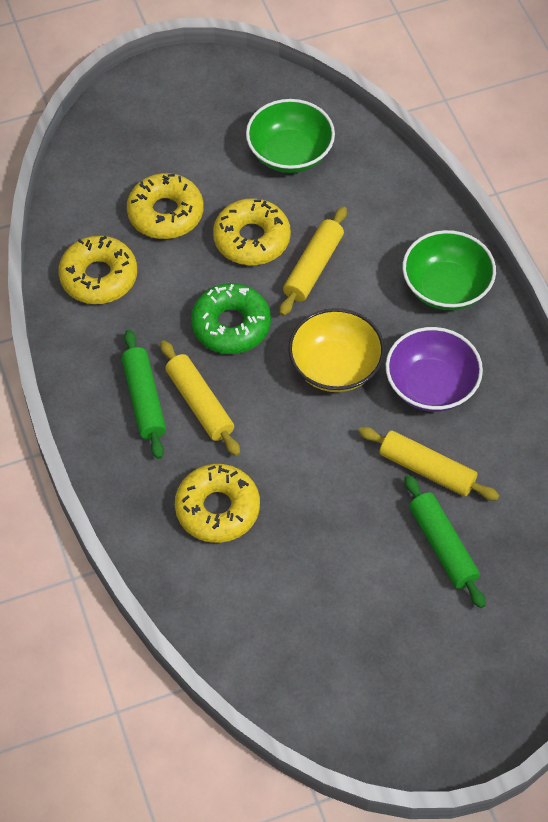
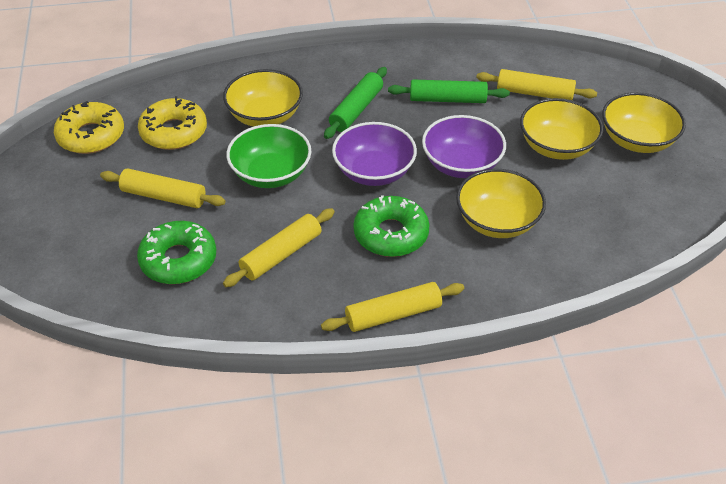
green bowl: [246,99,335,173] [403,230,496,310] = 2 -> [226,124,311,188] = 1
green donut: [191,283,271,354] = 1 -> [137,221,216,284] [353,195,430,257] = 2
purple bowl: [386,327,483,412] = 1 -> [332,122,417,186] [422,115,506,178] = 2
yellow bowl: [288,308,385,392] = 1 -> [223,69,303,127] [456,169,546,238] [520,98,603,160] [602,92,686,153] = 4
yellow donut: [58,236,137,304] [127,173,203,239] [175,464,260,543] [213,198,291,265] = 4 -> [54,101,124,154] [138,96,207,150] = 2
yellow rolling pin: [160,340,240,456] [280,206,347,316] [358,427,500,501] = 3 -> [100,168,226,208] [223,208,335,287] [321,282,464,332] [476,69,597,100] = 4

